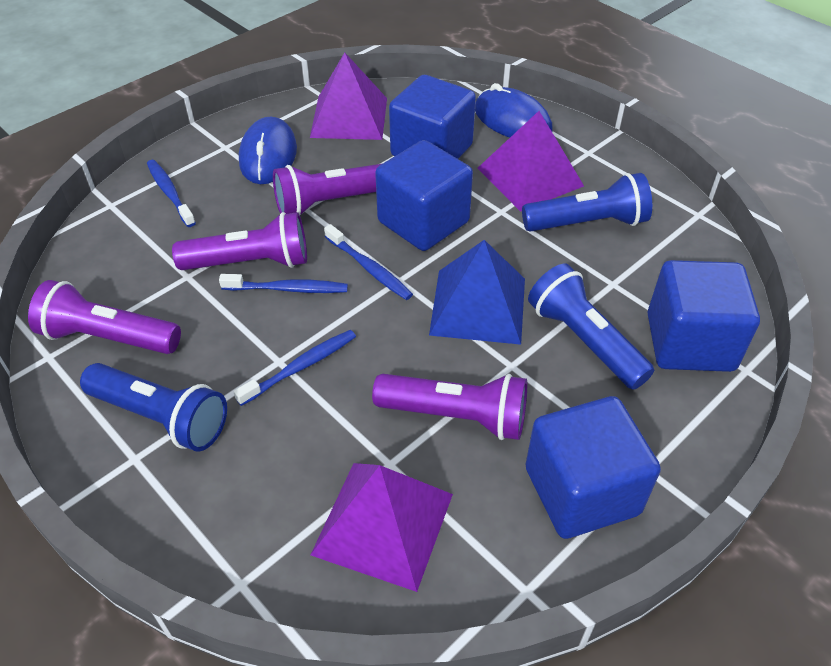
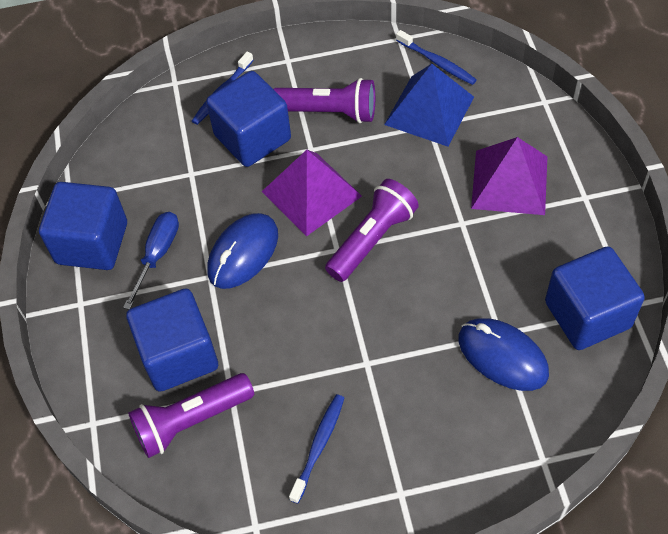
blue flashlight: [80,363,227,452] [522,173,652,232] [528,264,654,390] = 3 -> none = 0
blue screwdriver: none = 0 -> [123,212,179,310] = 1
blue toothbrush: [147,160,196,227] [219,274,348,293] [233,330,356,406] [324,224,413,300] = 4 -> [192,51,254,125] [289,394,344,504] [396,30,477,85] = 3
purple flashlight: [28,280,181,354] [172,212,307,270] [273,164,381,215] [372,374,527,440] = 4 -> [128,373,254,458] [273,78,375,123] [325,179,419,282] = 3
purple pyramid: [310,53,387,140] [311,463,453,592] [478,111,584,212] = 3 -> [262,150,362,236] [471,137,547,215] = 2

